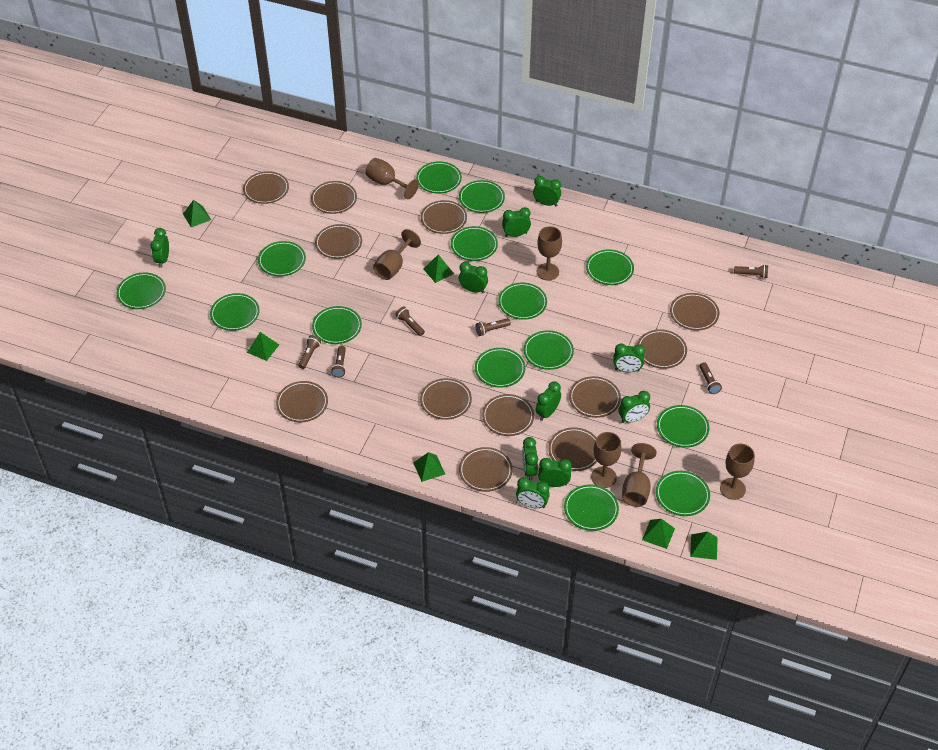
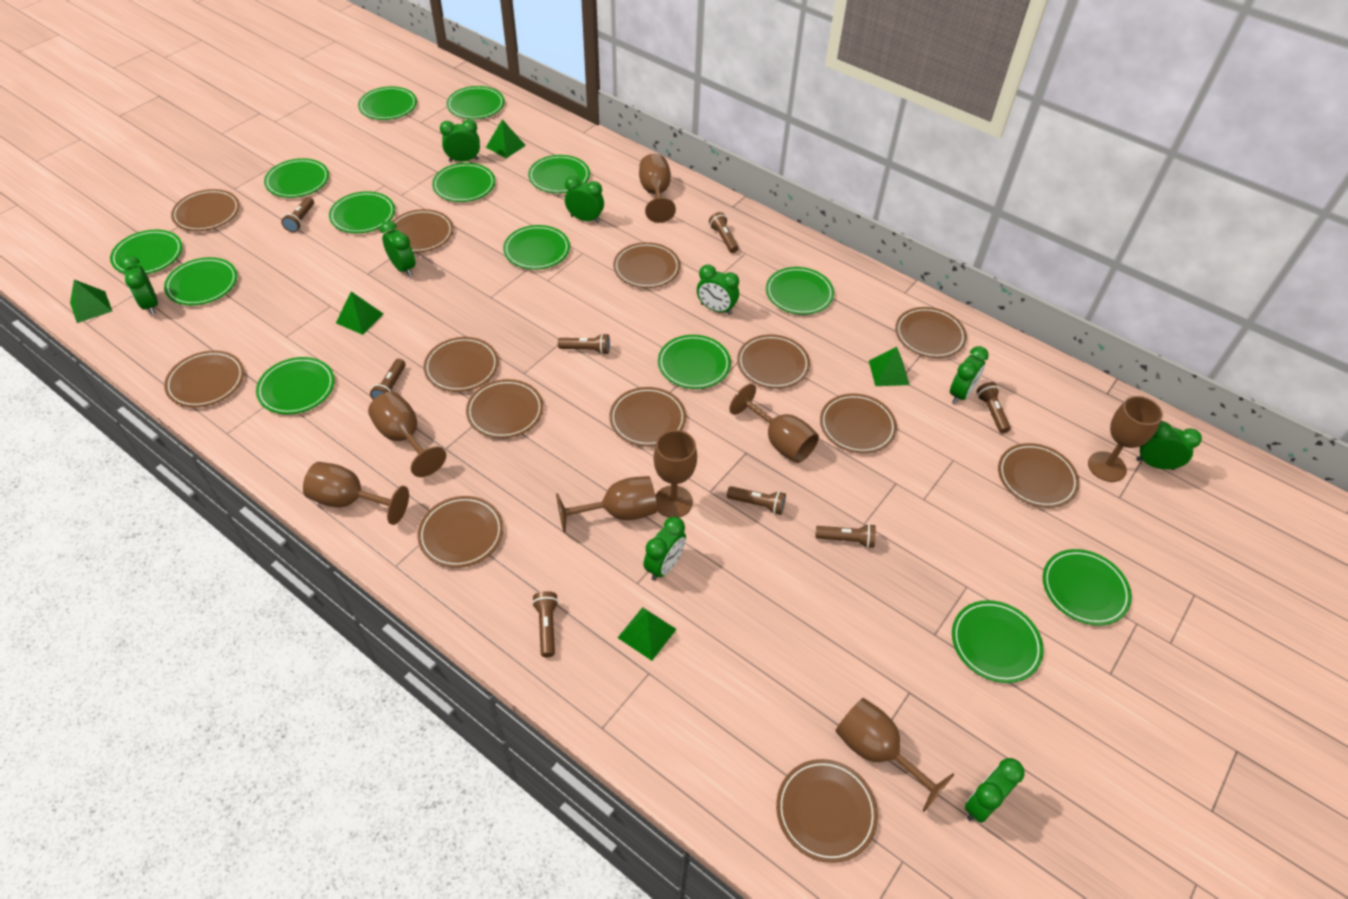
brown flashlight: [298,335,321,369] [331,346,346,377] [395,307,425,336] [475,318,511,336] [700,362,722,394] [734,264,768,279] = 6 -> [281,197,314,232] [370,359,406,400] [532,591,559,657] [558,333,610,355] [709,212,739,253] [727,486,786,515] [815,524,876,548] [976,382,1011,433] = 8
brown goblet: [365,158,419,200] [373,229,421,280] [537,226,562,281] [591,432,622,488] [622,443,657,507] [720,444,755,500] = 6 -> [303,462,409,525] [368,392,446,477] [556,476,657,533] [639,154,676,223] [654,430,697,518] [730,383,819,463] [835,698,955,812] [1088,396,1163,482] = 8
brown plate: [243,171,289,204] [276,381,328,422] [311,181,357,214] [315,224,362,259] [420,378,472,420] [421,200,467,234] [459,447,513,492] [482,394,534,436] [548,427,597,471] [569,376,621,418] [637,329,687,369] [670,293,719,330] = 12 -> [164,350,244,408] [171,189,240,231] [388,209,453,253] [418,496,503,568] [424,337,499,392] [466,379,543,438] [609,387,686,447] [613,242,680,288] [737,334,810,389] [776,759,878,863] [820,394,897,453] [895,307,967,358] [998,443,1079,508] = 13
green clock: [151,228,169,268] [459,262,488,293] [502,207,531,237] [516,477,550,508] [522,437,538,480] [533,176,561,206] [536,382,561,421] [538,458,572,487] [614,344,645,372] [619,391,650,423] = 10 -> [120,256,158,315] [380,221,416,277] [440,119,480,162] [565,176,604,223] [643,517,686,581] [697,265,739,315] [950,346,989,404] [964,758,1025,823] [1136,421,1202,470] = 9
green pyramid: [183,200,211,227] [247,332,279,361] [413,452,445,482] [423,254,454,283] [642,519,675,549] [690,532,718,560] = 6 -> [70,280,112,323] [336,291,383,335] [486,119,526,158] [618,607,677,661] [869,347,909,386] = 5

